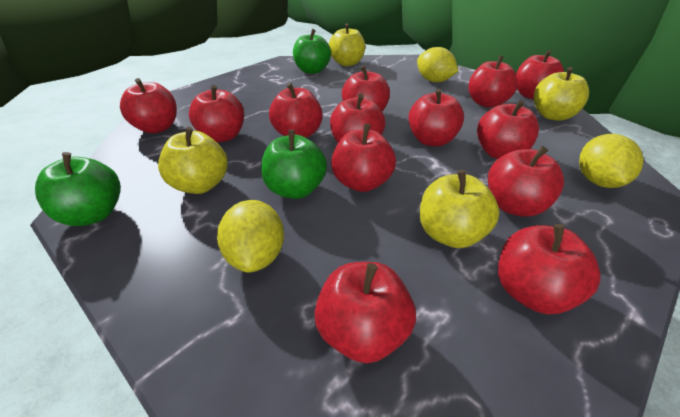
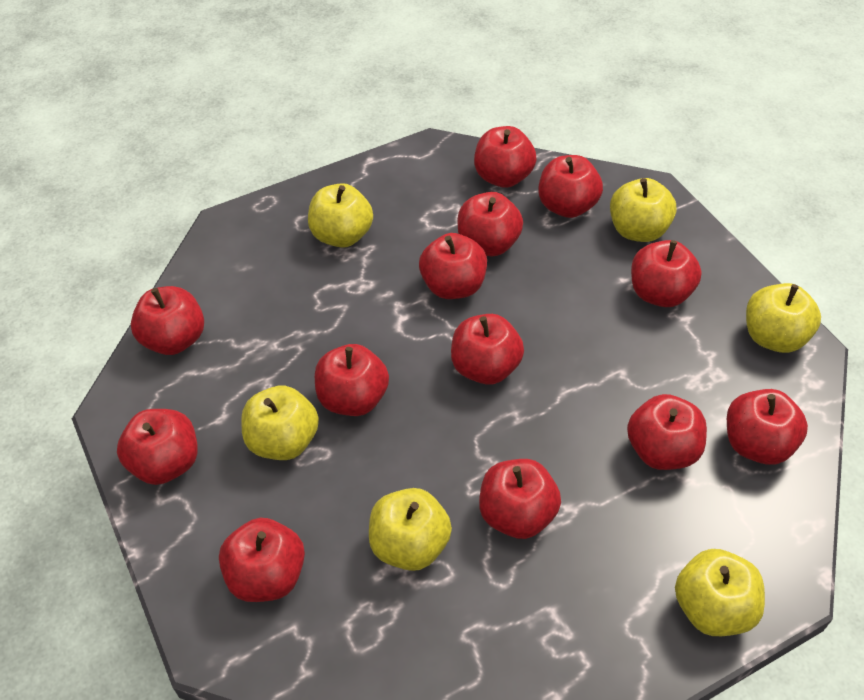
green apple: [35,152,121,226] [261,130,327,199] [293,29,331,74] = 3 -> none = 0
yellow apple: [158,127,228,194] [329,23,365,66] [420,170,499,248] [533,67,589,121] = 4 -> [241,385,319,460] [308,183,373,248] [369,488,452,571] [610,178,677,242] [675,549,765,636] [746,283,821,353] = 6
yellow lemon: [217,200,284,273] [417,47,458,82] [579,134,643,188] = 3 -> none = 0

